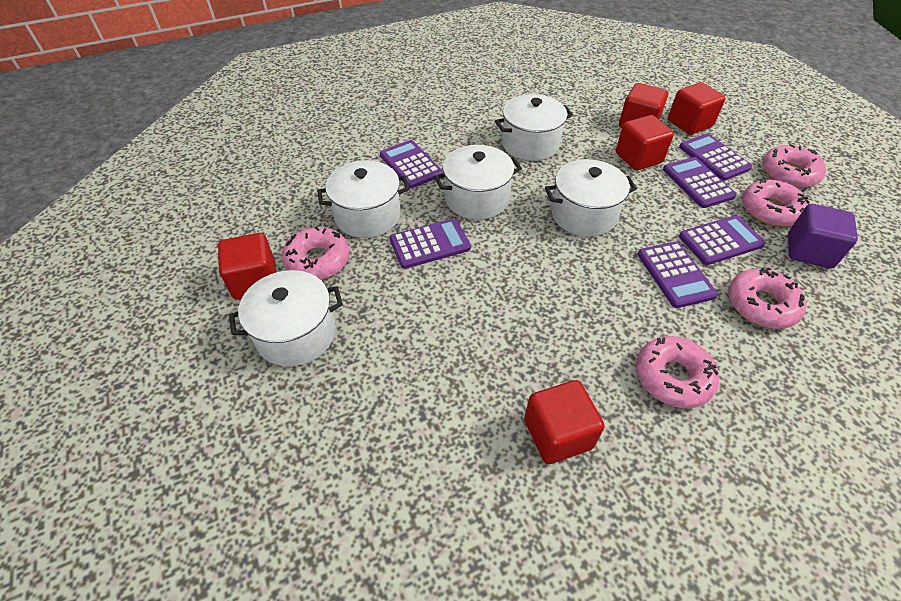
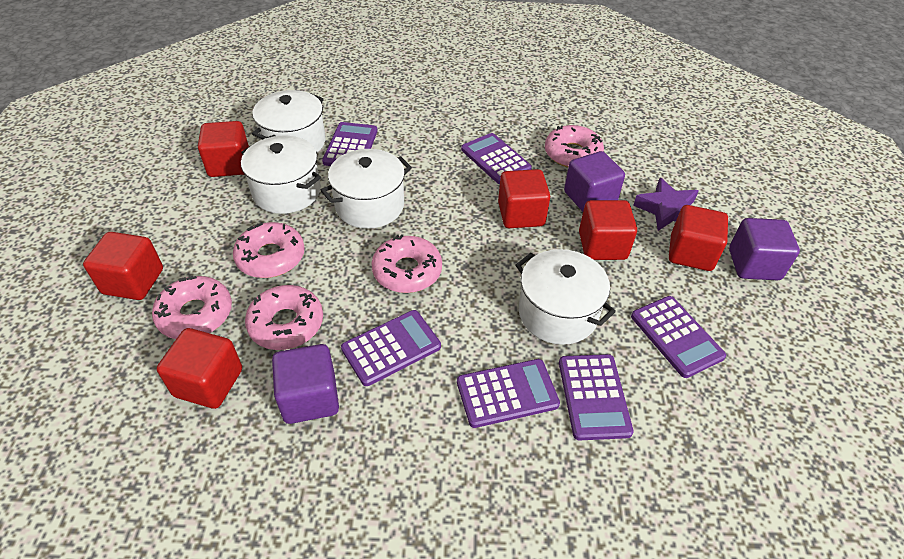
purple cube: [788,204,858,269] = 1 -> [272,344,339,424] [564,151,625,212] [729,218,800,280] = 3
purple star: none = 0 -> [633,178,699,231] = 1
red cube: [218,233,276,299] [524,380,604,464] [616,115,674,171] [619,83,668,128] [668,82,725,135] = 5 -> [83,232,163,300] [157,328,242,409] [198,121,249,177] [498,169,550,228] [579,200,637,260] [669,205,728,271] = 6
white pot: [229,270,343,367] [317,160,410,238] [434,145,522,220] [495,94,573,161] [545,159,637,237] = 5 -> [241,136,321,214] [252,90,326,153] [321,149,412,229] [516,249,616,345] = 4

